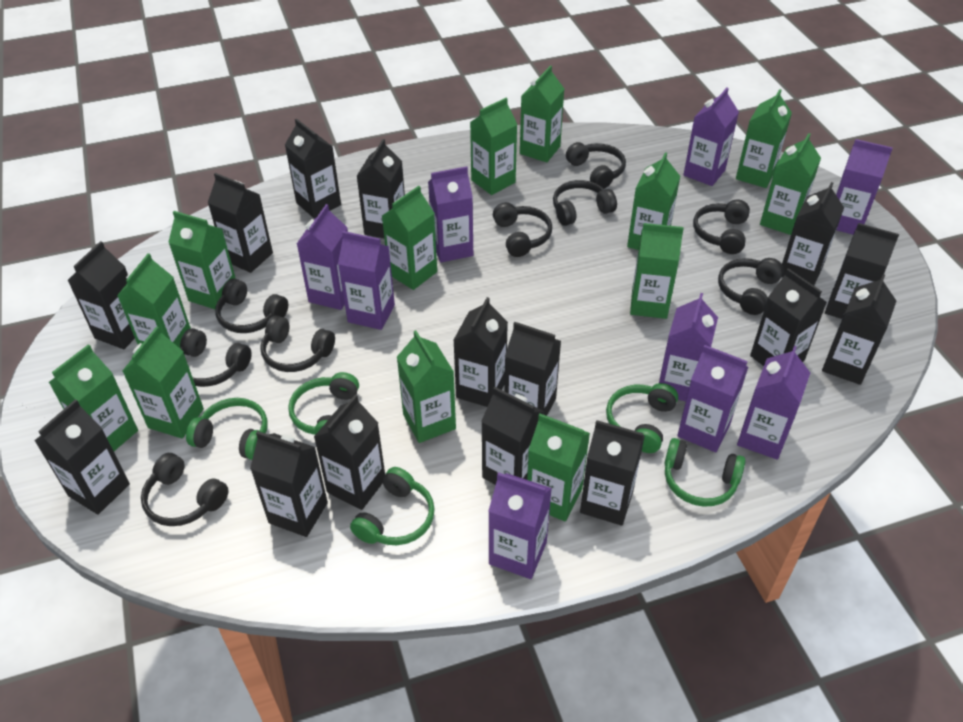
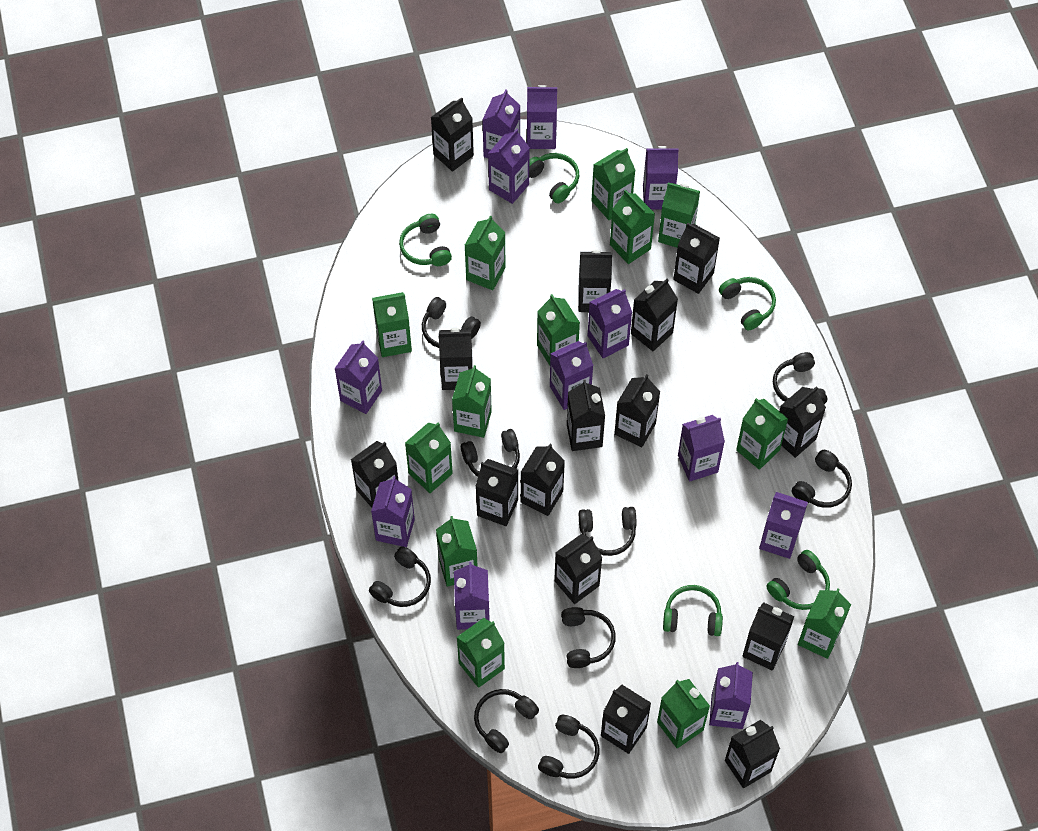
purple carton: [297,204,348,310] [338,231,395,330] [428,166,473,262] [489,472,552,579] [659,293,718,401] [677,345,748,452] [684,88,739,186] [737,346,810,460] [836,139,893,235] = 9 -> [334,340,382,414] [371,476,415,547] [454,562,490,630] [482,89,520,158] [488,129,530,204] [527,85,557,149] [550,341,593,410] [588,289,632,358] [643,146,679,209] [678,415,725,482] [709,662,753,729] [759,492,808,559] = 12

